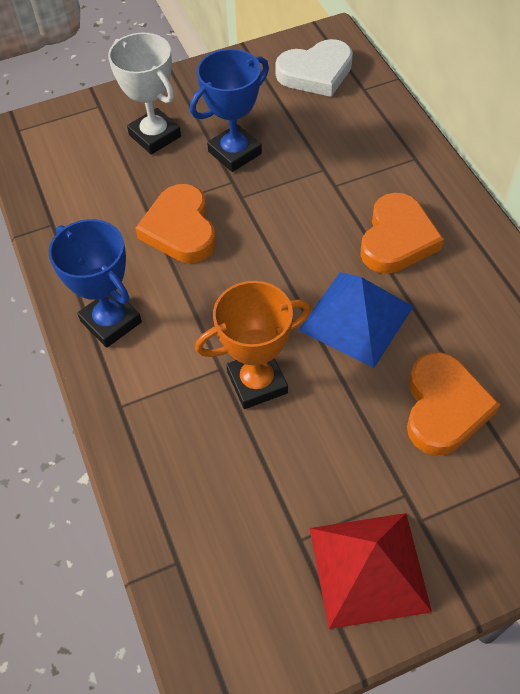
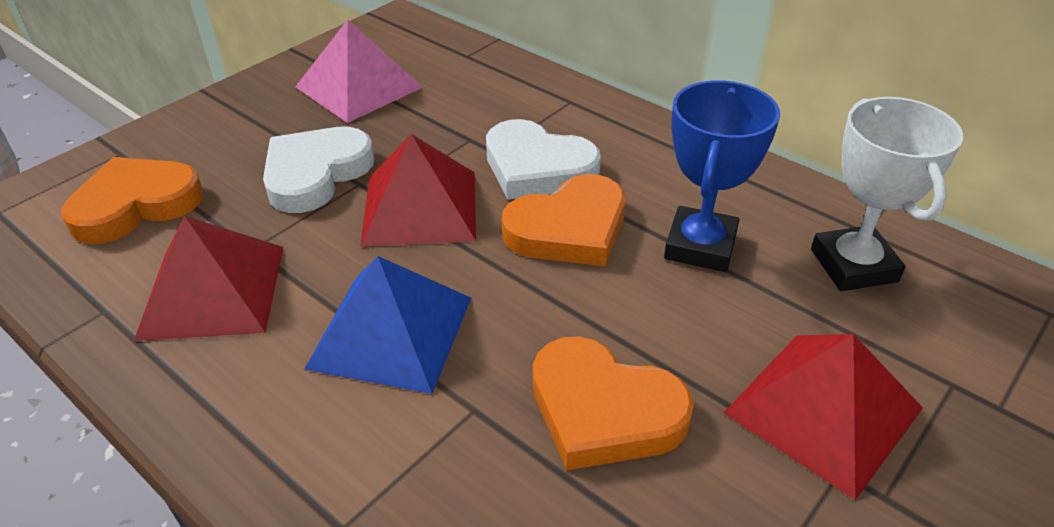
blue trophy: [49,219,142,348] [190,49,269,172] = 2 -> [664,80,780,272] = 1
orange trophy: [195,281,311,409] = 1 -> none = 0
pink pyramid: none = 0 -> [295,19,423,123] = 1
red pyramid: [310,513,432,629] = 1 -> [134,216,283,341] [360,134,476,247] [724,334,923,500] = 3
white heart: [275,39,353,97] = 1 -> [263,127,375,213] [486,119,601,199] = 2

